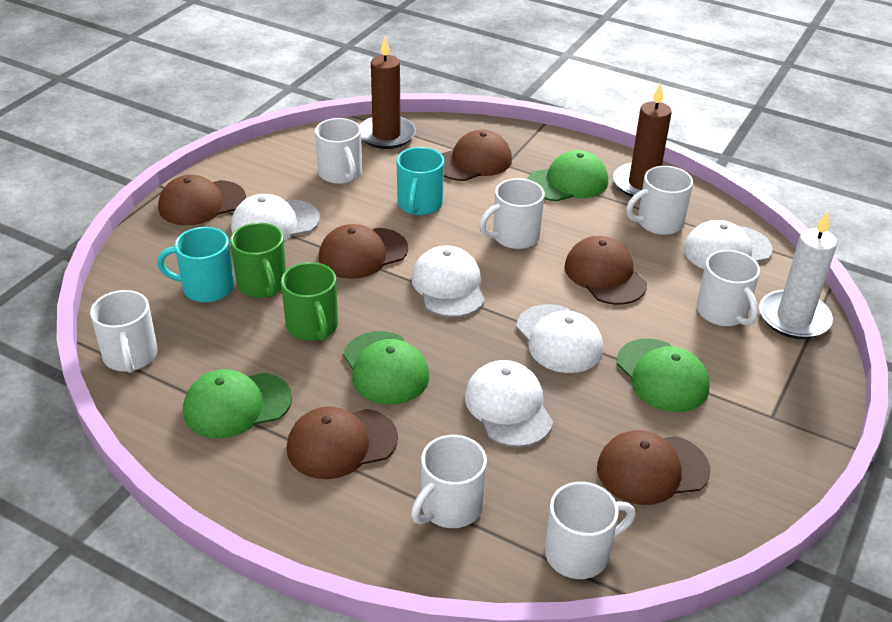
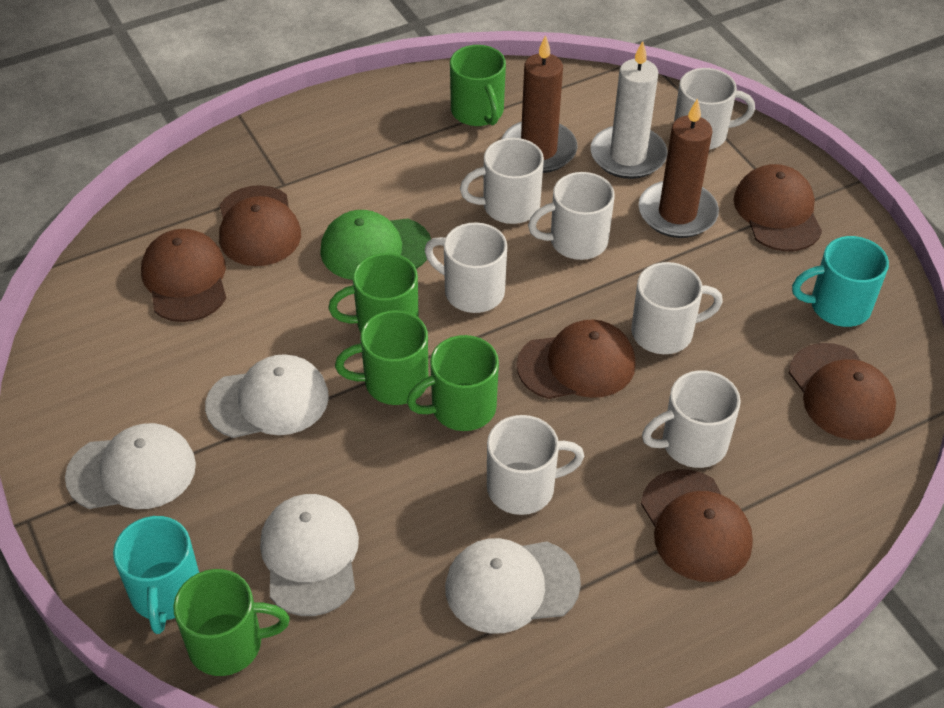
green cap: [183,369,292,438] [343,331,429,405] [528,150,608,201] [617,339,710,412] = 4 -> [320,210,431,280] = 1
green mug: [230,223,286,298] [281,262,338,341] = 2 -> [173,569,290,676] [328,253,419,332] [335,310,428,405] [407,335,499,431] [450,45,506,126] = 5
white cap: [231,194,320,240] [411,246,485,317] [465,360,553,447] [516,304,603,373] [684,220,773,269] = 5 -> [65,423,196,509] [205,354,329,438] [260,494,359,616] [445,538,581,634] = 4

